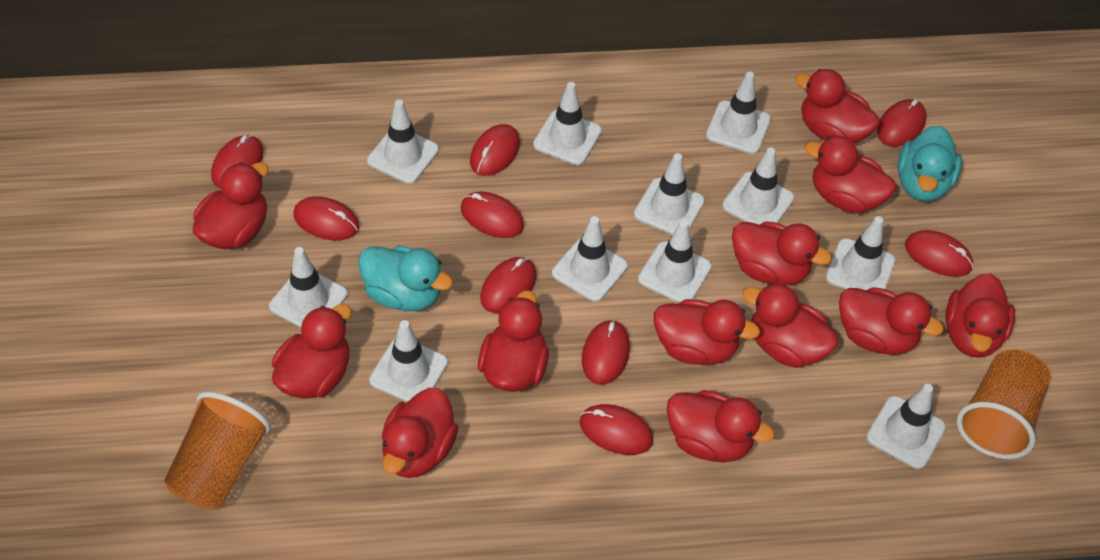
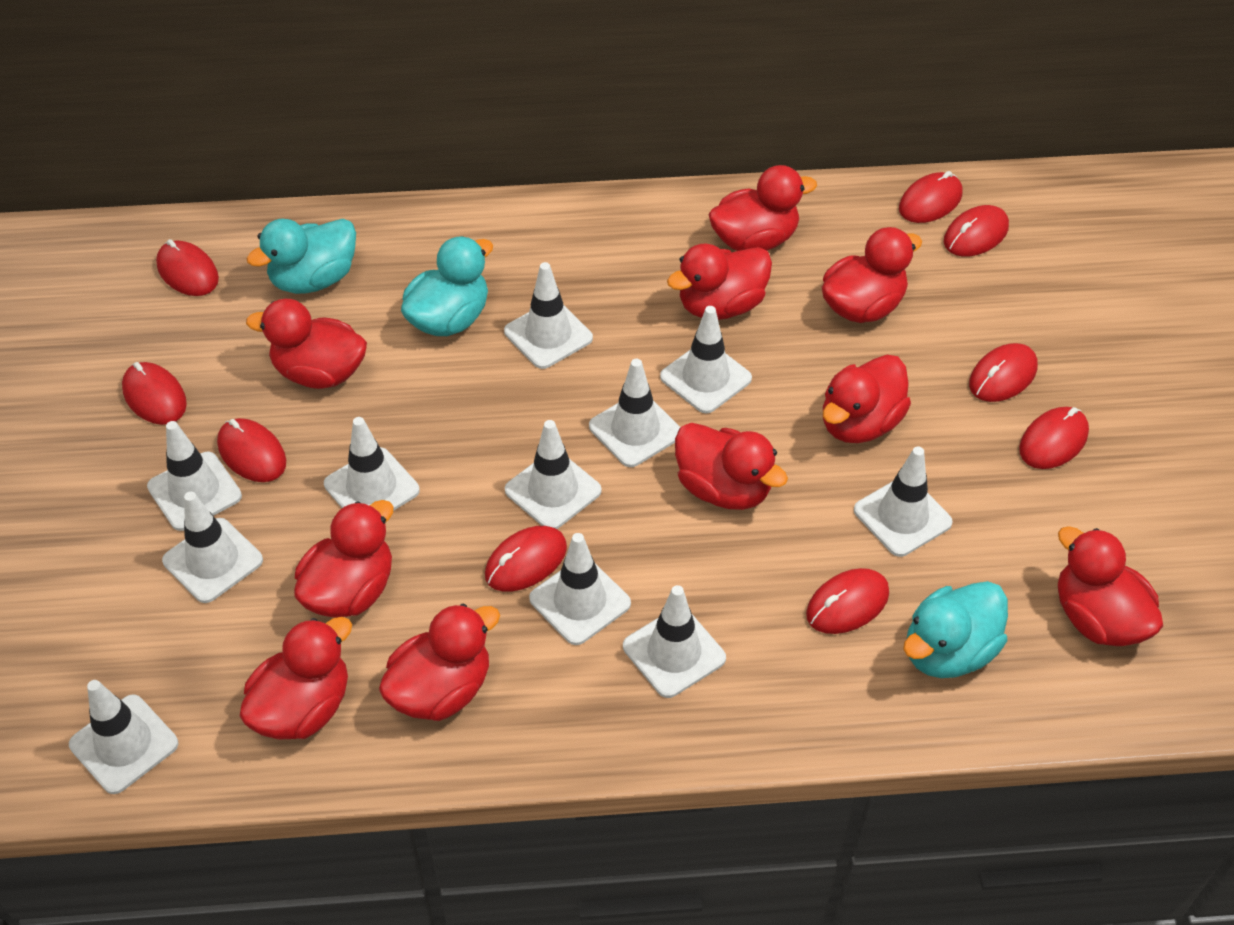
orange cup: [165,392,271,510] [956,349,1051,459] = 2 -> none = 0
red duck: [193,162,269,249] [272,304,351,399] [382,388,459,478] [478,291,549,392] [654,299,760,365] [667,390,775,462] [732,221,832,285] [742,283,838,368] [795,69,880,143] [805,136,896,213] [839,287,943,355] [945,273,1015,358] = 12 -> [240,617,352,740] [246,299,367,389] [294,500,394,618] [379,603,500,721] [667,244,772,320] [675,423,788,510] [708,165,817,251] [822,227,922,323] [823,355,911,443] [1058,526,1163,646] = 10
turquoise duck: [358,246,453,312] [897,125,962,201] = 2 -> [247,219,356,294] [401,236,493,336] [903,581,1008,678] = 3

